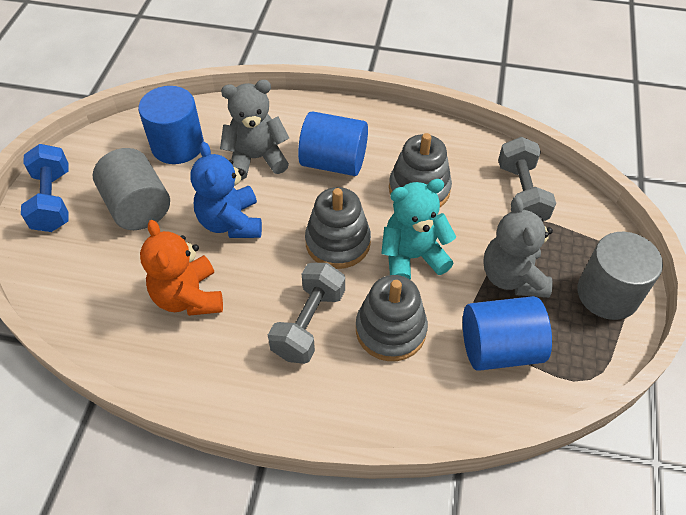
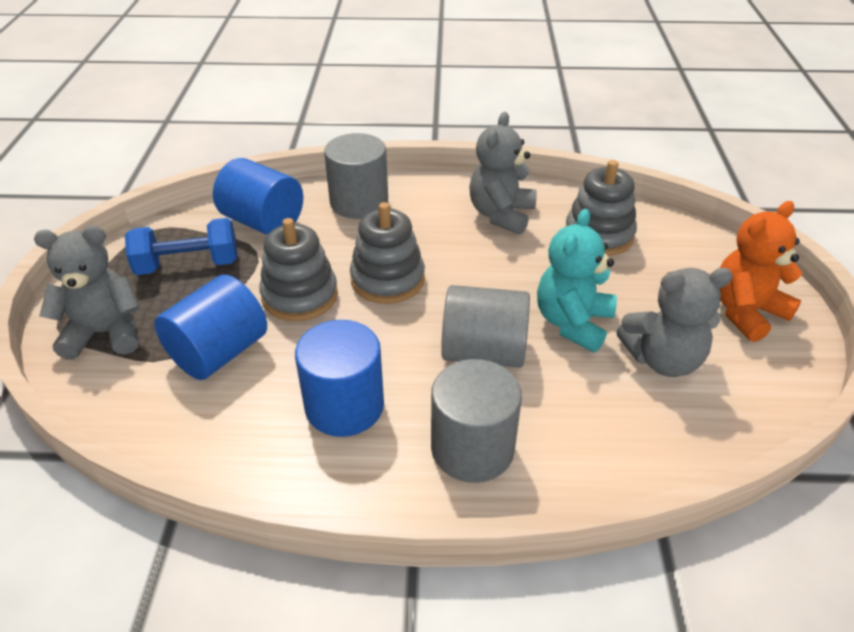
blue teddy bear: [190,142,262,238] = 1 -> none = 0
grey cylinder: [93,148,170,230] [577,232,663,320] = 2 -> [324,133,388,219] [431,359,522,483] [441,285,530,368] = 3
grey dumbbell: [268,263,345,364] [498,137,556,222] = 2 -> none = 0
grey teddy bear: [220,80,289,180] [483,197,553,298] = 2 -> [34,226,140,360] [469,112,537,235] [616,268,733,377] = 3

